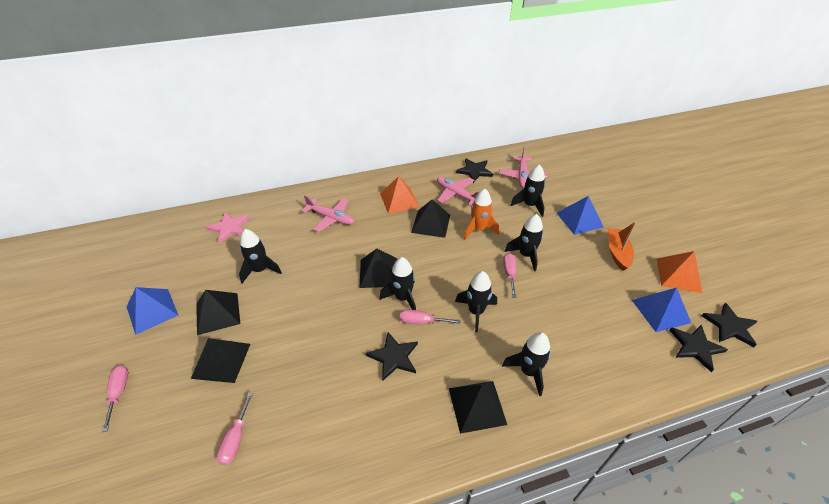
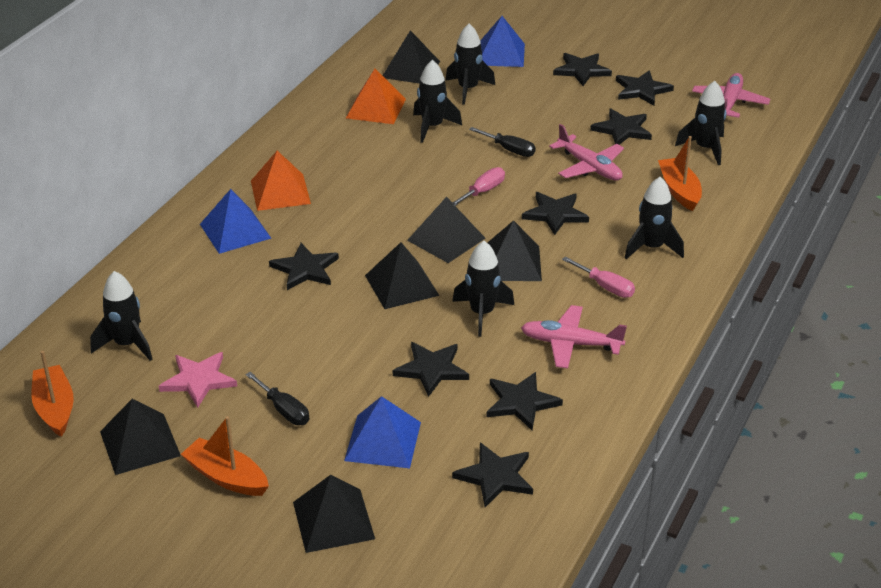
black pyramid: [191,338,250,383] [196,290,240,335] [359,249,397,288] [411,200,450,238] [449,381,507,434] = 5 -> [100,399,181,475] [293,475,375,553] [365,242,440,309] [383,30,440,84] [407,197,485,263] [487,220,542,281] = 6
black screwdriver: none = 0 -> [245,372,309,425] [469,127,536,157] = 2
black star: [366,332,418,381] [456,158,493,183] [669,325,728,372] [702,303,757,347] = 4 -> [269,243,339,290] [393,342,469,397] [452,443,533,507] [487,372,563,430] [522,192,589,235] [553,53,612,86] [590,109,652,145] [616,70,674,106] = 8
orange boat: [608,222,636,271] = 1 -> [31,351,74,437] [181,416,269,496] [658,136,702,211] = 3
orange rocket: [464,188,499,239] = 1 -> none = 0
pink screwdriver: [102,365,128,432] [217,392,253,465] [400,309,461,324] [503,253,516,298] = 4 -> [452,167,505,206] [562,256,635,298] = 2

